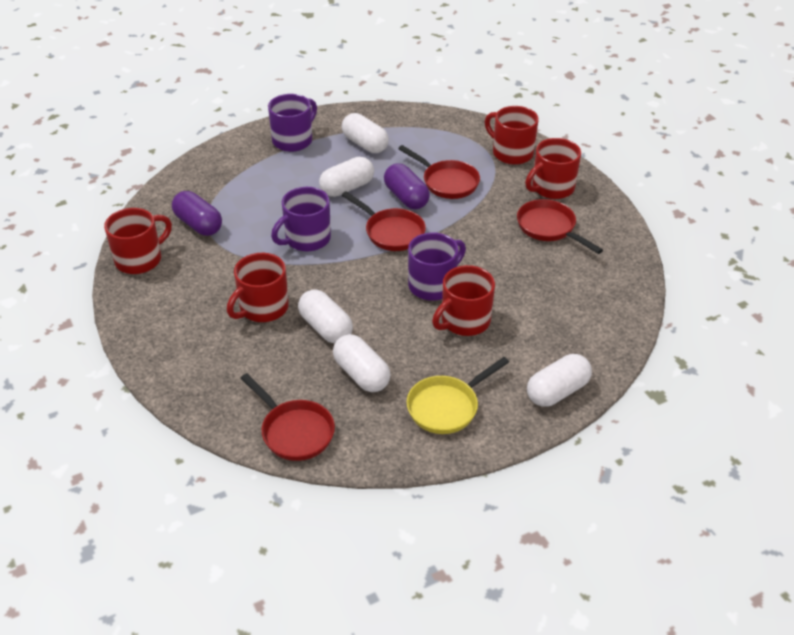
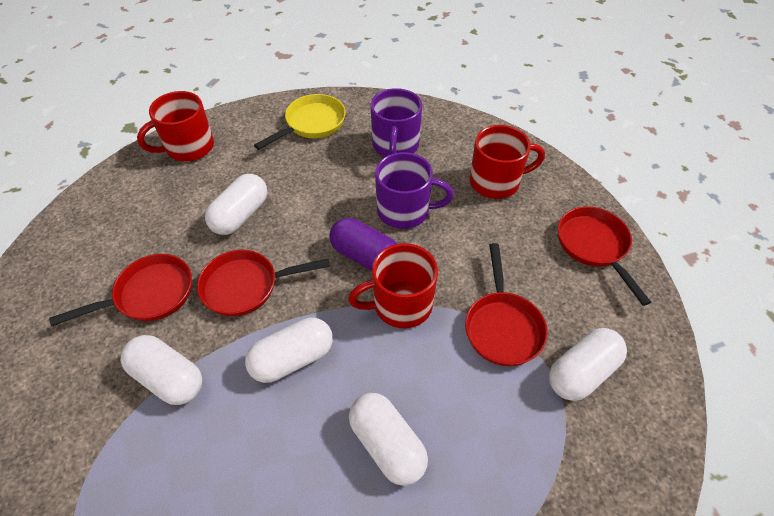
purple capsule: [172,191,222,236] [384,163,430,209] = 2 -> [329,218,397,271] = 1
purple mug: [268,94,317,152] [271,187,331,252] [408,232,466,301] = 3 -> [371,88,422,157] [375,152,454,229] = 2
red mug: [104,208,172,274] [227,253,289,322] [432,265,495,336] [485,106,539,165] [525,138,581,199] = 5 -> [137,91,214,161] [348,243,438,328] [470,125,545,199] = 3

